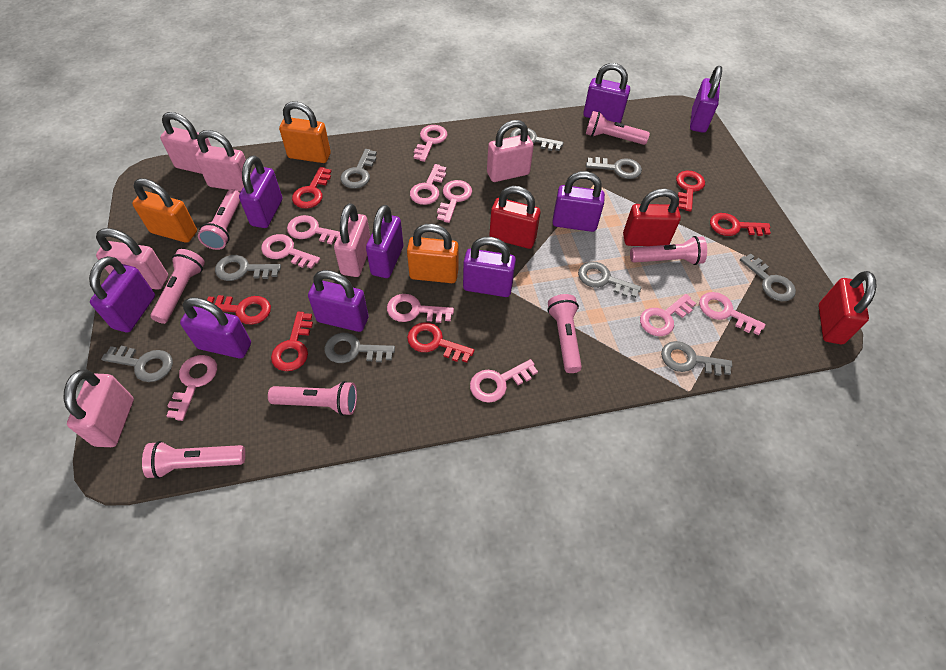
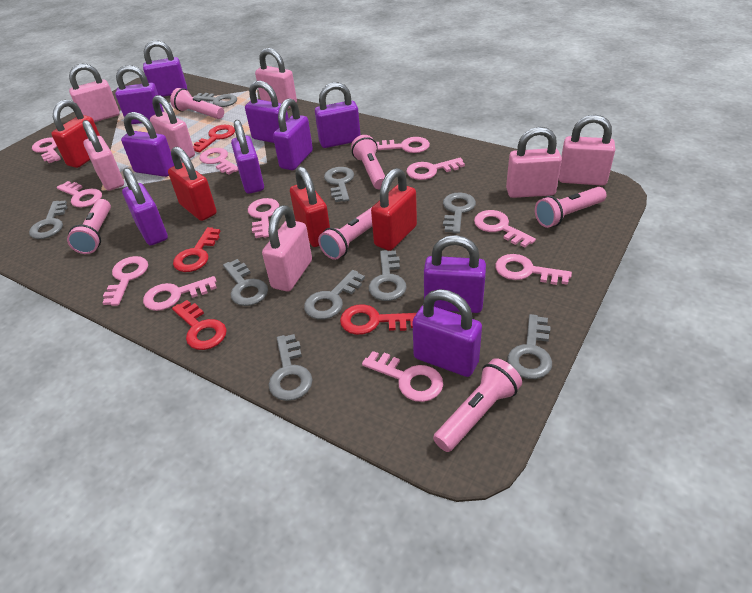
orange padlock: [132,178,197,243] [279,101,331,163] [407,224,459,283] = 3 -> none = 0
pink flashlight: [142,441,245,479] [150,249,205,324] [198,189,240,250] [268,381,357,416] [548,294,582,373] [586,111,650,145] [630,236,707,265] = 7 -> [67,199,111,254] [170,88,224,119] [318,207,372,260] [351,135,385,190] [433,358,522,452] [535,187,607,228] = 6
pink key: [166,355,217,421] [261,234,320,269] [287,215,339,244] [387,294,454,323] [410,164,446,205] [414,125,447,162] [437,180,472,223] [470,359,538,403] [640,294,696,336] [699,292,766,335] = 10 -> [32,138,61,163] [57,181,102,208] [102,256,148,306] [143,276,217,311] [199,148,238,175] [248,198,279,238] [362,351,443,402] [376,137,430,153] [406,158,465,180] [474,210,536,248] [495,254,572,285] = 11
pink padlock: [64,369,134,447] [96,228,168,290] [160,112,211,174] [195,130,251,192] [334,203,370,277] [487,120,534,182] = 6 -> [69,63,120,122] [82,120,124,191] [150,95,195,162] [255,48,297,108] [262,205,312,292] [506,127,562,198] [559,115,615,186] = 7
purple padlock: [89,256,155,332] [180,297,251,358] [239,155,282,228] [308,270,369,332] [366,205,403,278] [463,237,516,297] [552,171,605,232] [583,63,630,123] [690,66,722,133] = 9 -> [115,65,164,124] [121,112,174,177] [122,168,168,245] [143,40,187,97] [231,120,264,194] [245,81,289,143] [273,98,313,170] [315,82,361,148] [413,289,482,377] [424,235,486,313] = 10
red key: [207,295,271,325] [271,312,313,371] [292,167,332,208] [407,322,474,363] [676,171,705,212] [710,213,771,236] = 6 -> [172,300,227,350] [173,227,221,272] [193,125,235,152] [340,304,417,335] = 4
red padlock: [489,186,541,249] [623,188,681,246] [819,271,876,344] = 3 -> [51,99,100,168] [168,146,217,221] [290,166,330,247] [371,168,417,251] = 4

